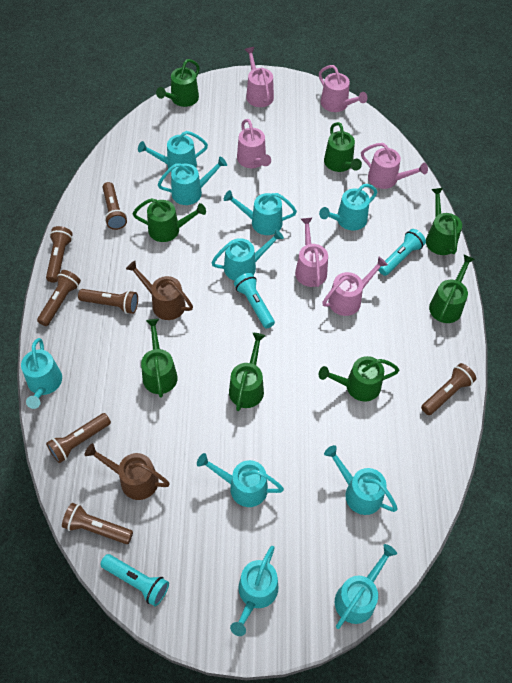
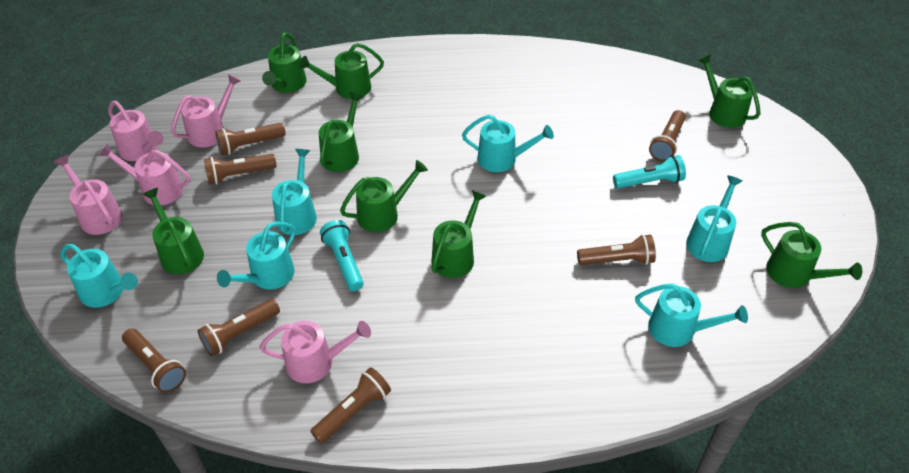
brown watering can: [84,443,170,500] [126,261,193,320] = 2 -> none = 0
pink watering can: [237,119,271,168] [244,47,274,107] [295,218,328,287] [319,65,367,112] [322,257,388,316] [361,143,428,189] = 6 -> [54,155,122,235] [98,144,190,206] [108,101,163,161] [171,74,241,148] [259,321,371,383] = 5
turquoise flashlight: [100,554,169,606] [234,273,275,329] [378,229,426,276] = 3 -> [320,220,364,291] [613,155,686,189] = 2
turquoise watering can: [21,338,62,409] [138,131,208,172] [158,156,227,205] [197,453,284,507] [211,229,284,281] [224,190,297,235] [230,546,278,636] [319,184,378,230] [324,445,398,515] [335,544,397,629] = 10 -> [60,244,138,308] [217,222,296,290] [272,149,317,235] [462,115,554,172] [635,283,748,347] [686,175,742,262] = 6

